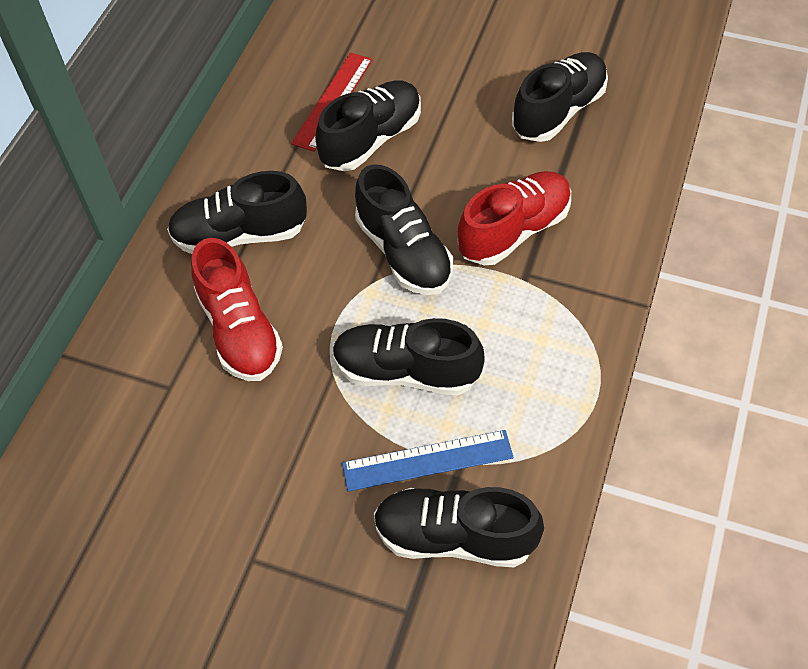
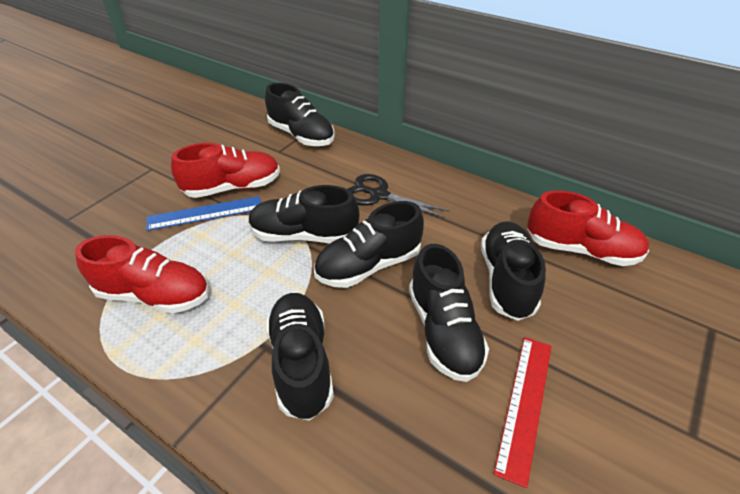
black scissors: none = 0 -> [347,174,449,218] = 1
red shoe: [191,238,283,381] [458,171,571,265] = 2 -> [75,235,209,313] [171,143,280,198] [527,191,649,266] = 3

